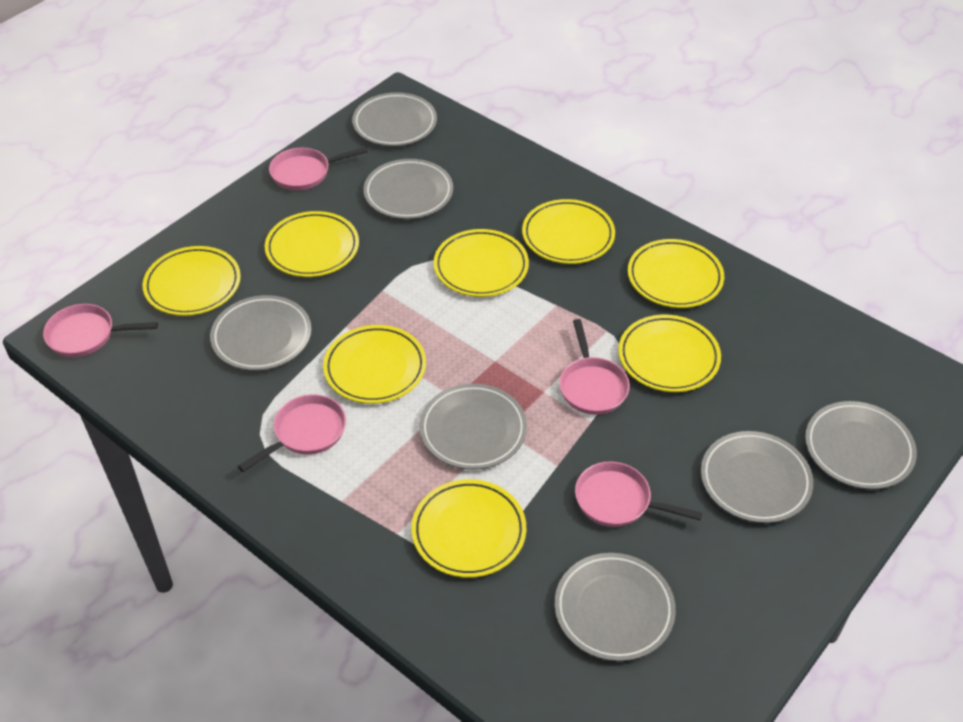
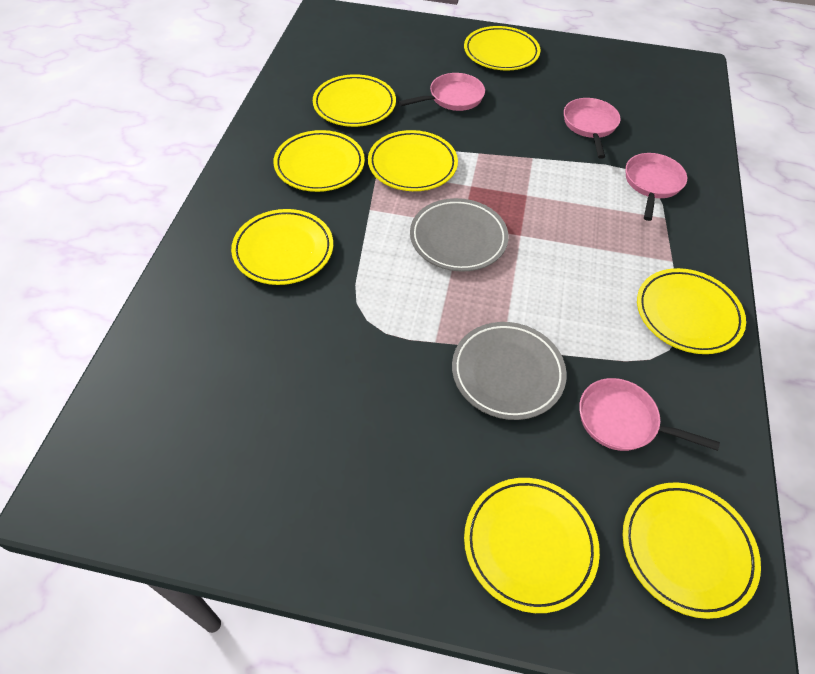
grey plate: [210,295,312,371] [352,92,437,146] [363,159,453,219] [419,383,527,470] [554,553,676,661] [701,431,813,523] [805,401,917,489] = 7 -> [410,198,509,272] [452,322,567,420] = 2
pink pan: [43,304,158,357] [238,394,346,472] [269,147,368,190] [559,319,630,415] [575,462,702,527] = 5 -> [398,73,485,111] [564,98,621,159] [579,378,720,451] [626,153,687,221] = 4

